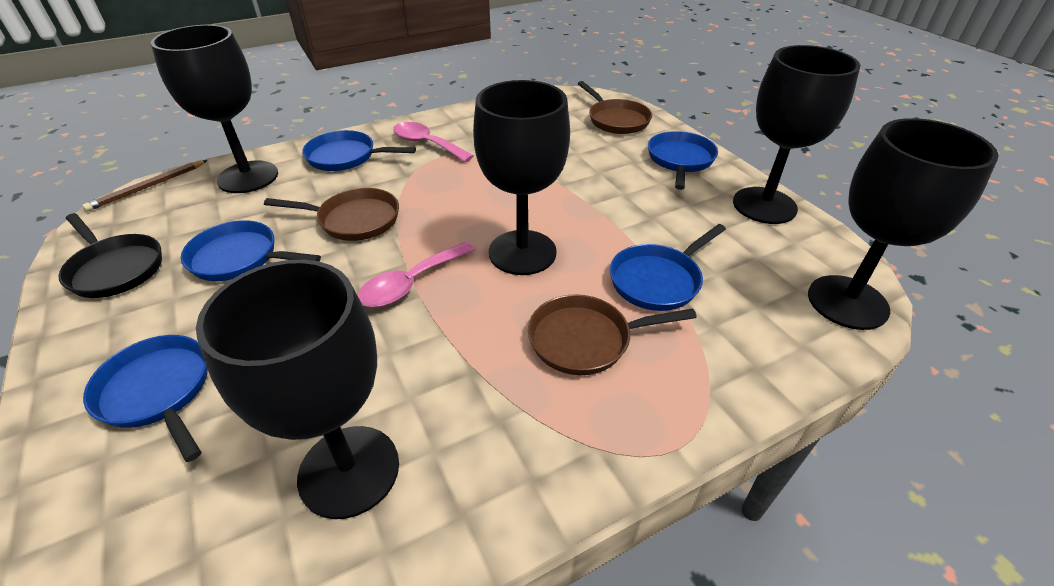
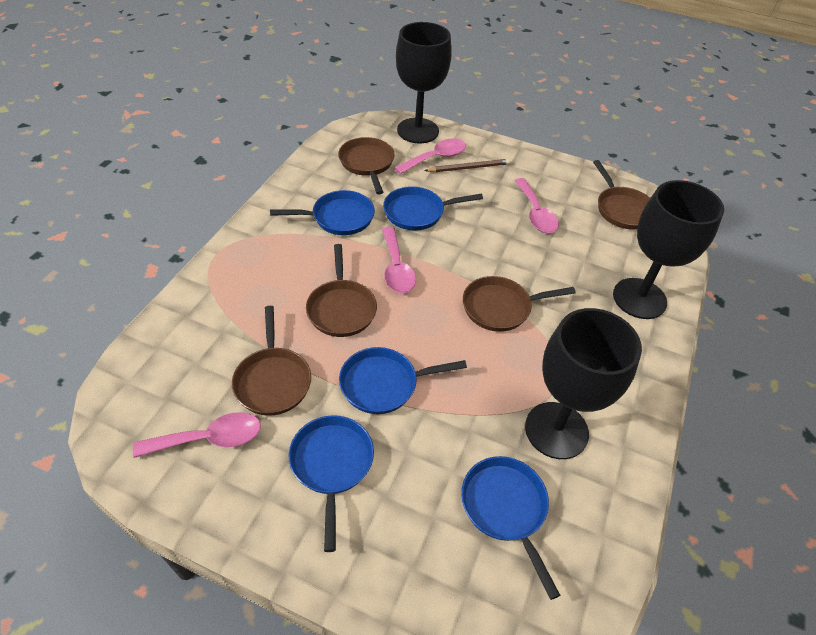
black goblet: [151,25,278,193] [196,260,399,519] [473,80,570,275] [733,45,861,224] [808,118,999,330] = 5 -> [396,22,452,143] [525,308,642,459] [613,180,724,319] = 3
black pan: [59,213,162,298] = 1 -> none = 0
brown pan: [264,188,399,241] [528,295,697,375] [578,81,652,134] = 3 -> [232,306,311,416] [306,244,377,337] [338,137,395,194] [463,276,576,332] [593,160,650,229] = 5
pink spoon: [357,242,475,307] [393,122,474,162] = 2 -> [133,412,261,458] [382,227,416,293] [394,138,466,174] [514,178,559,233] = 4

